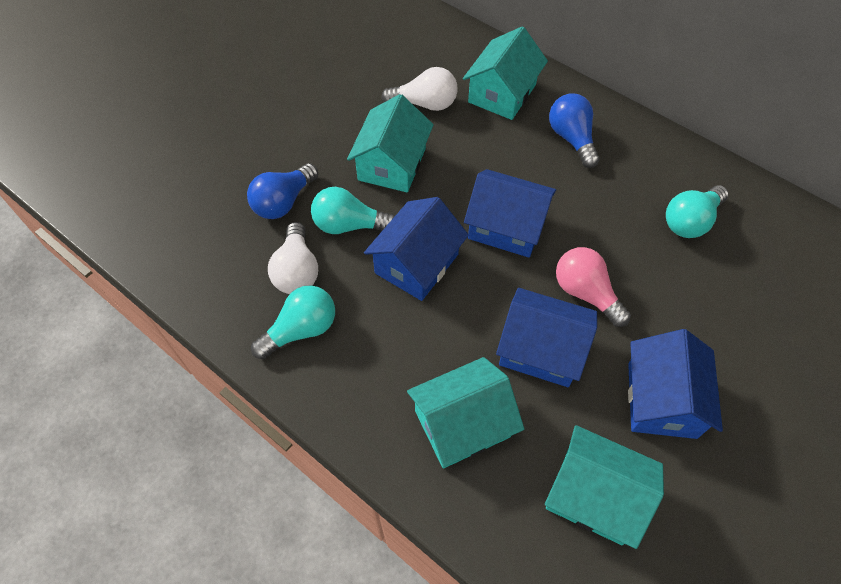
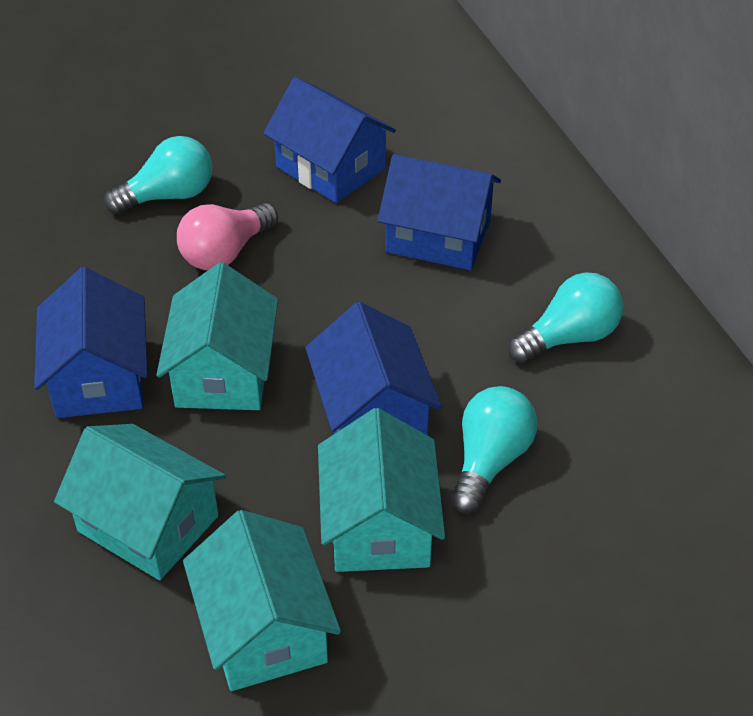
blue light bulb: [247,163,318,219] [549,93,600,168] = 2 -> none = 0
white light bulb: [268,222,318,294] [382,67,458,111] = 2 -> none = 0

